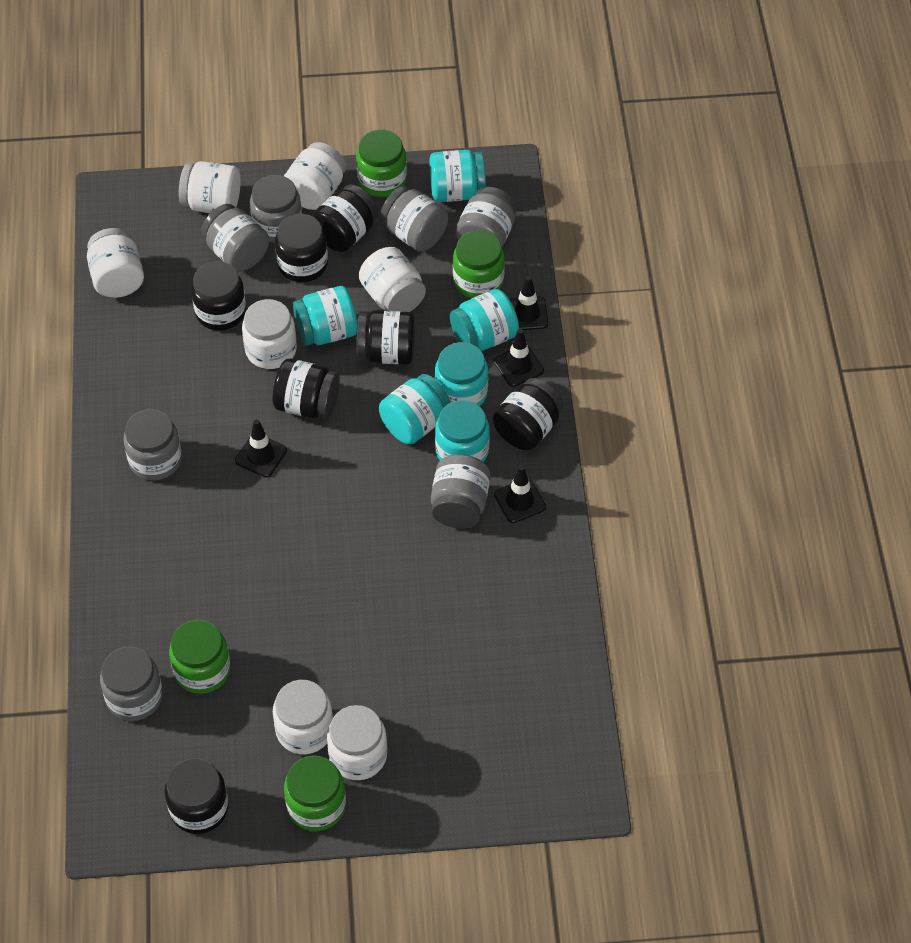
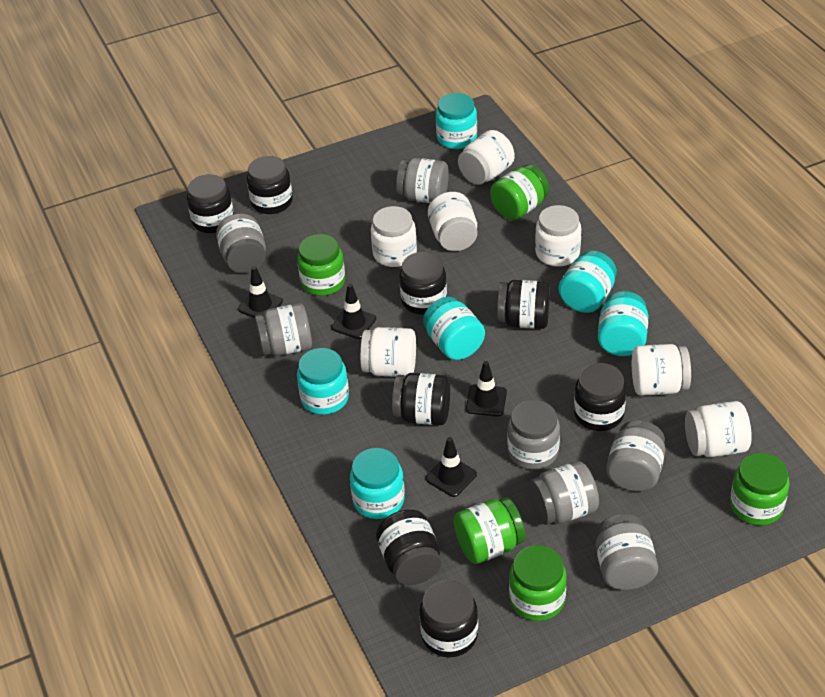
black jar: [165,758,229,834] [191,261,246,331] [273,359,340,418] [275,214,328,282] [311,184,378,252] [356,311,415,364] [493,378,564,450] = 7 -> [187,174,234,233] [247,156,293,214] [376,510,441,585] [392,373,450,425] [399,252,447,315] [419,580,478,657] [497,280,550,329] [574,363,626,431] = 8
green jar: [169,620,231,694] [284,756,346,831] [356,130,407,197] [453,230,505,298] = 4 -> [297,234,345,296] [453,497,525,564] [490,165,549,220] [509,545,567,621] [730,453,790,525] = 5

